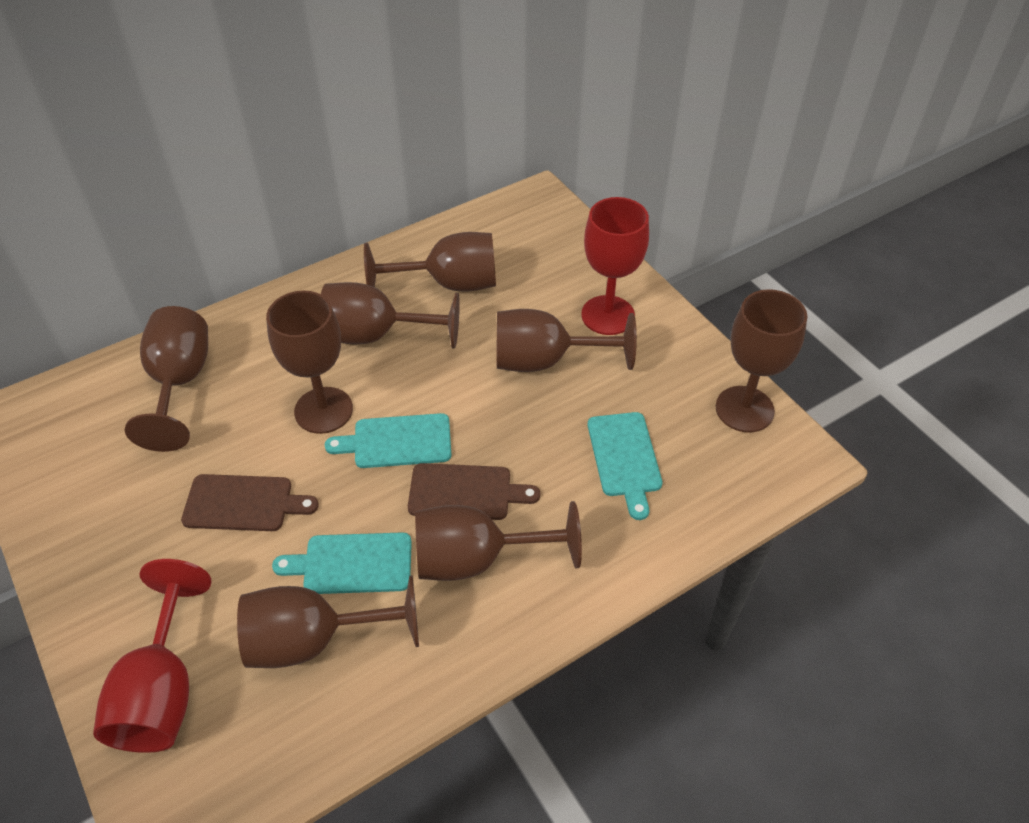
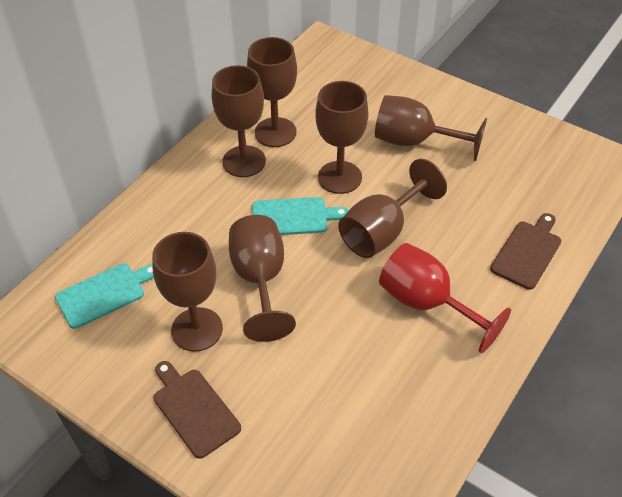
brown goblet: [125,306,208,452] [237,575,419,668] [266,291,353,434] [321,282,460,349] [364,232,496,291] [415,501,582,581] [497,309,637,372] [716,289,808,433] = 8 -> [152,232,223,352] [212,65,266,177] [229,215,296,342] [247,37,297,147] [315,81,368,194] [338,159,447,258] [375,95,487,161] = 7
red goblet: [93,559,211,753] [581,197,649,335] = 2 -> [379,243,511,353] = 1
turquoise cutting board: [272,532,412,594] [325,413,451,468] [588,412,662,520] = 3 -> [55,263,154,329] [252,197,349,235] = 2

